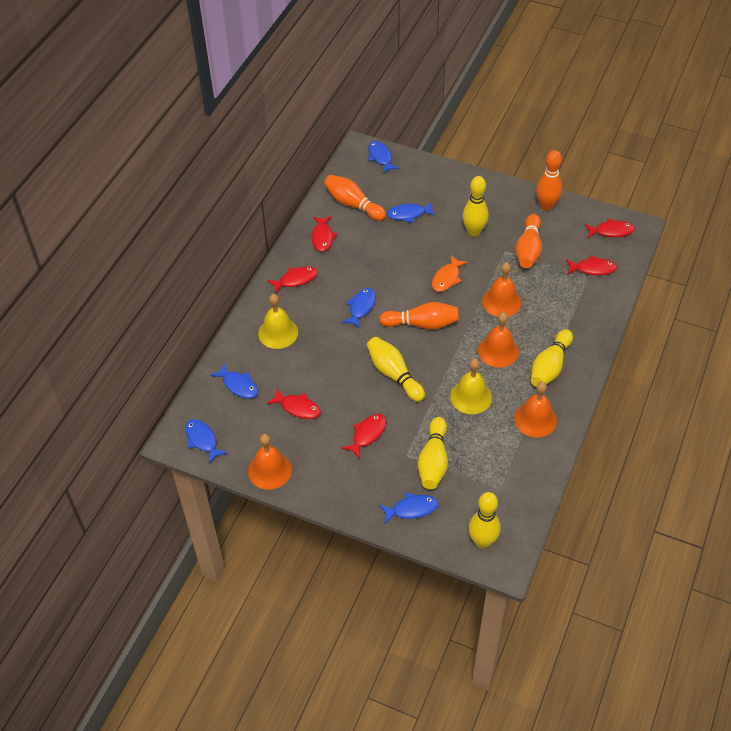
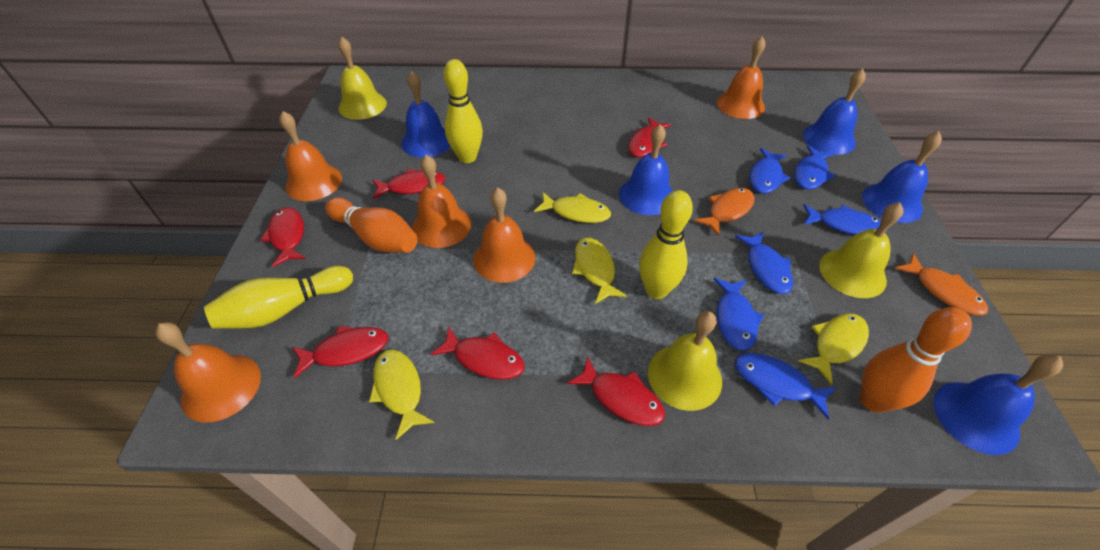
blue bell: none = 0 -> [401,71,450,158] [619,124,673,215] [803,68,866,155] [862,131,942,223] [933,354,1063,455] = 5
orange bell: [248,434,292,490] [478,312,519,368] [482,262,521,317] [514,382,557,437] = 4 -> [155,322,261,423] [279,111,342,201] [412,155,471,248] [473,187,535,283] [717,36,766,119] = 5
orange bowling pin: [324,175,386,221] [379,302,459,329] [515,214,542,268] [536,150,562,211] = 4 -> [325,197,418,252] [860,307,972,413] = 2
orange fish: [432,255,468,292] = 1 -> [694,188,755,236] [894,253,988,316] = 2
yellow bell: [258,294,298,349] [450,359,492,414] = 2 -> [338,37,387,120] [648,311,722,411] [819,202,904,298] = 3
yellow bowling pin: [367,337,425,402] [418,417,448,489] [462,176,489,236] [468,492,501,549] [531,329,573,387] = 5 -> [204,266,353,329] [444,59,483,163] [639,190,693,299] = 3
yellow fish: none = 0 -> [369,349,435,440] [534,192,611,223] [572,238,627,304] [798,314,869,385] = 4

